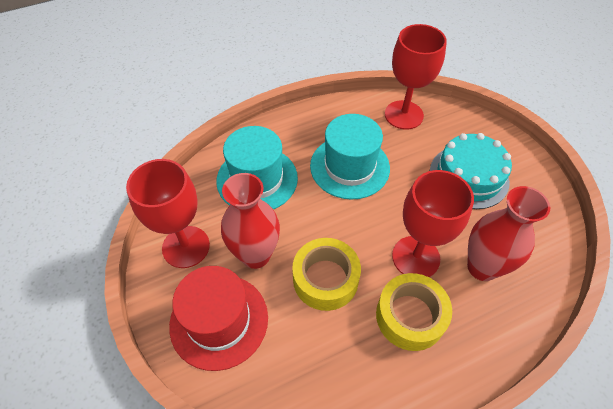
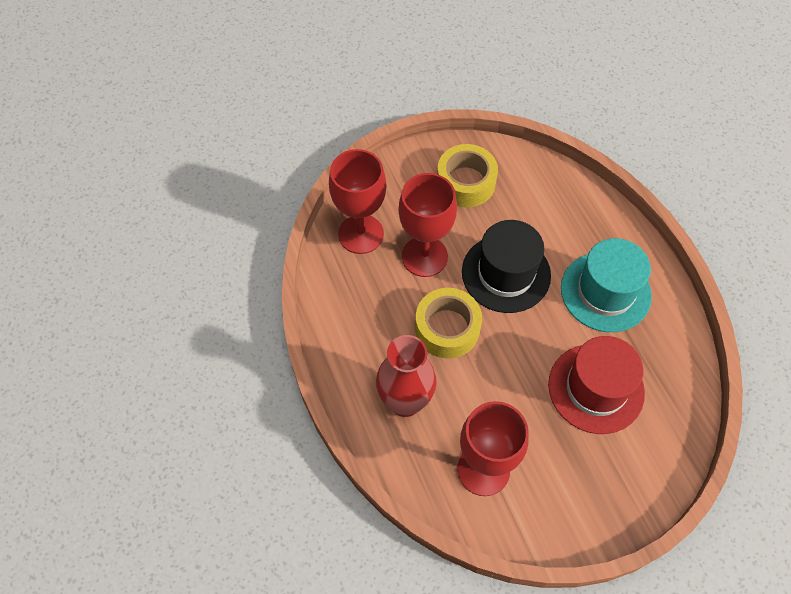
black hat: none = 0 -> [462,220,551,313] = 1
red vase: [221,173,280,269] [467,186,550,281] = 2 -> [376,335,437,417] = 1
turquoise cake: [430,133,512,209] = 1 -> none = 0
turquoise hat: [216,126,298,210] [310,114,390,200] = 2 -> [561,238,652,332] = 1

